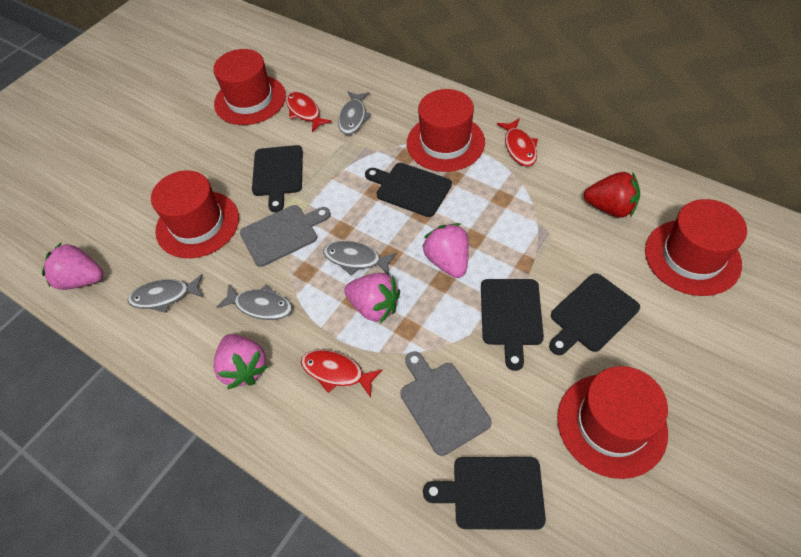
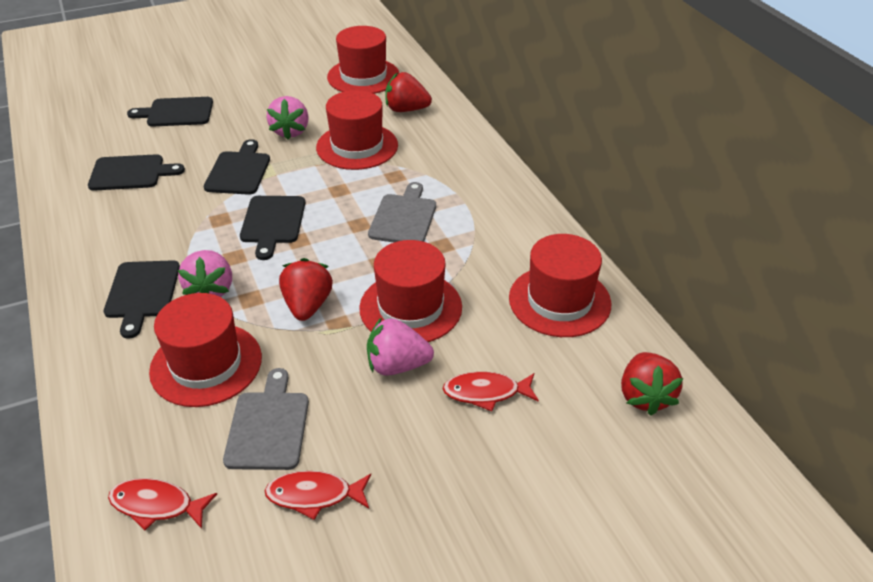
grey fish: [128,274,204,313] [217,284,293,320] [323,241,397,275] [338,91,372,135] = 4 -> none = 0
pink strawberry: [42,243,103,290] [214,334,269,389] [344,273,400,323] [422,223,469,278] = 4 -> [178,250,232,297] [266,96,309,140] [367,317,434,376] = 3
red strawberry: [584,172,640,217] = 1 -> [279,258,333,321] [385,72,432,112] [621,352,683,416] = 3

